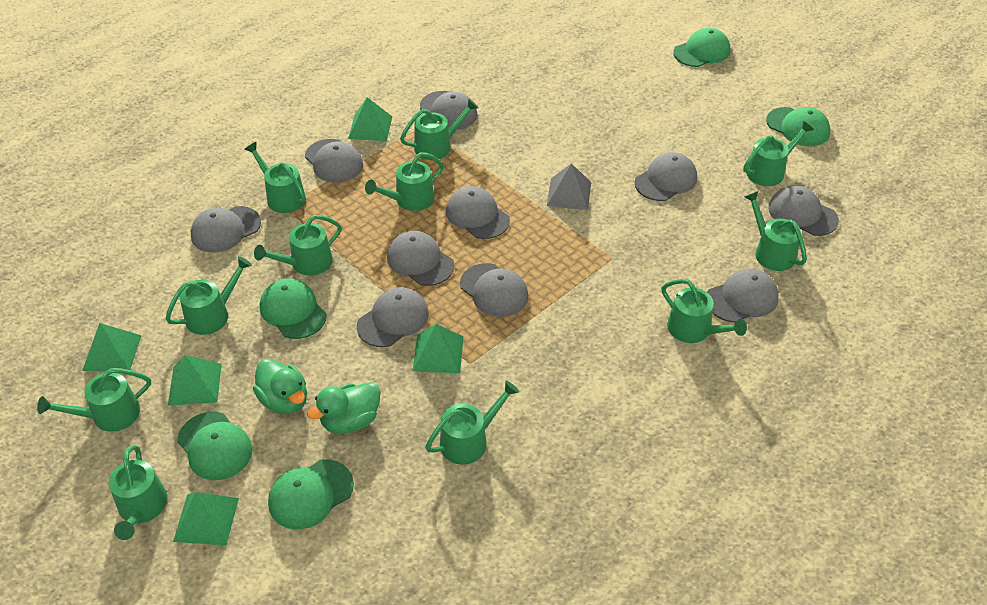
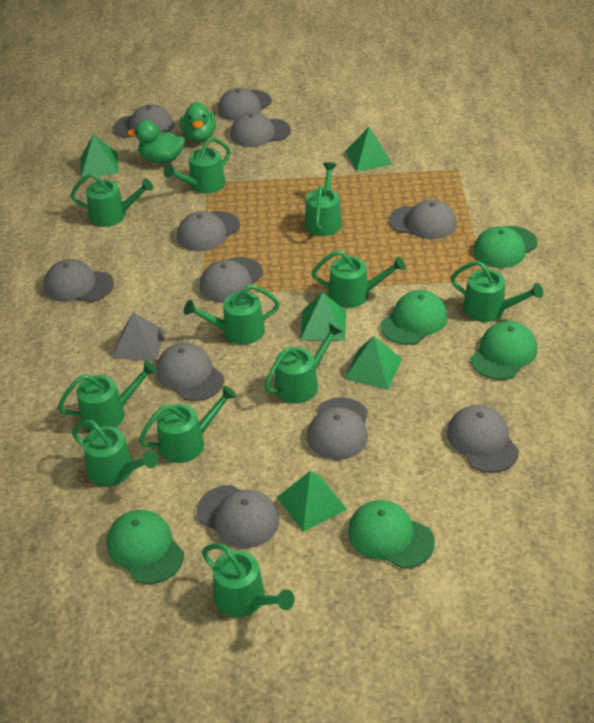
grey cap: [191,206,261,253] [305,139,363,183] [357,287,429,347] [387,231,454,286] [420,91,477,130] [446,186,510,239] [460,263,529,317] [635,152,697,201] [707,269,779,323] [768,185,839,236] = 10 -> [44,259,114,302] [113,104,174,138] [156,343,224,401] [177,211,240,252] [197,485,279,548] [200,257,263,303] [218,88,272,121] [230,112,291,147] [307,397,368,460] [389,200,457,240] [447,405,519,473] = 11

